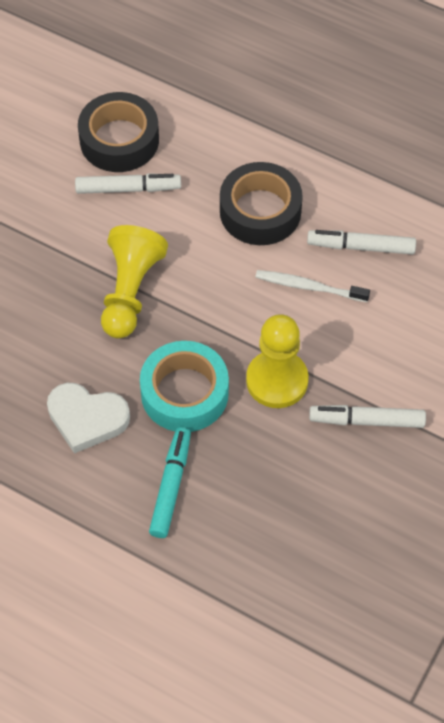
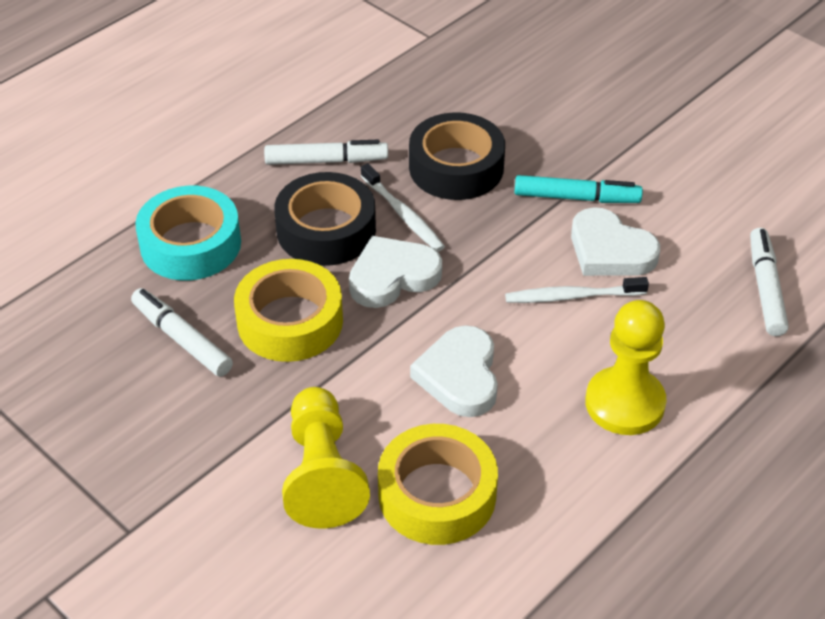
white heart: [47,383,130,454] = 1 -> [349,236,442,308] [410,325,498,417] [571,207,660,276] = 3
white toothbrush: [255,270,370,302] = 1 -> [361,163,445,252] [505,277,649,303] = 2
yellow tape: none = 0 -> [234,259,343,362] [378,424,498,545] = 2

